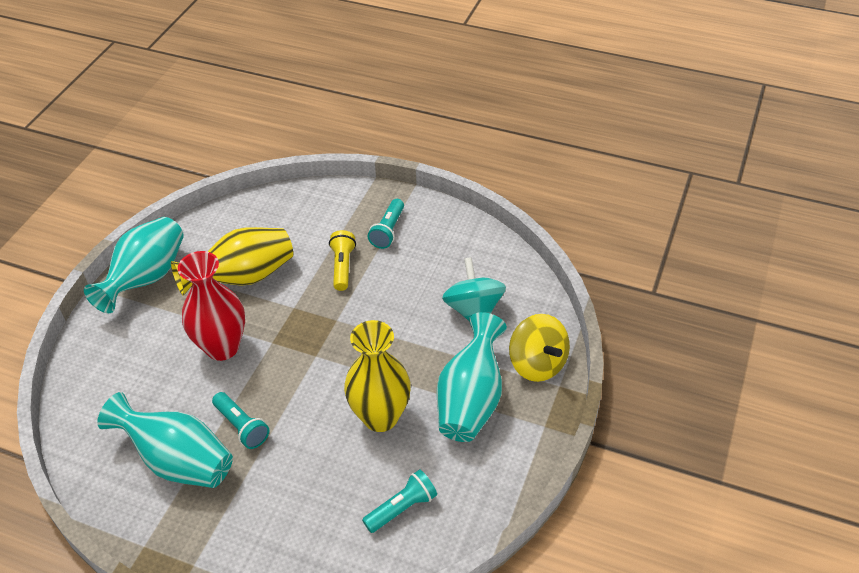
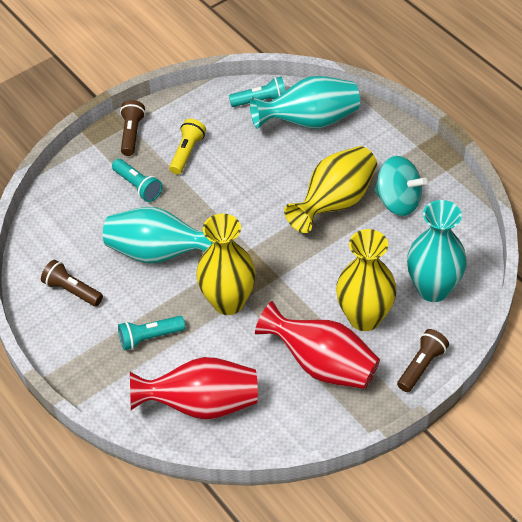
brown flashlight: none = 0 -> [41,260,103,306] [120,100,145,156] [397,329,449,392] = 3
red vase: [178,251,245,361] = 1 -> [130,357,258,420] [255,301,380,389] = 2
yellow spinning top: [509,314,570,382] = 1 -> none = 0
yellow vase: [171,227,293,296] [344,320,411,432] = 2 -> [196,214,256,315] [284,146,377,233] [336,229,397,331] = 3

